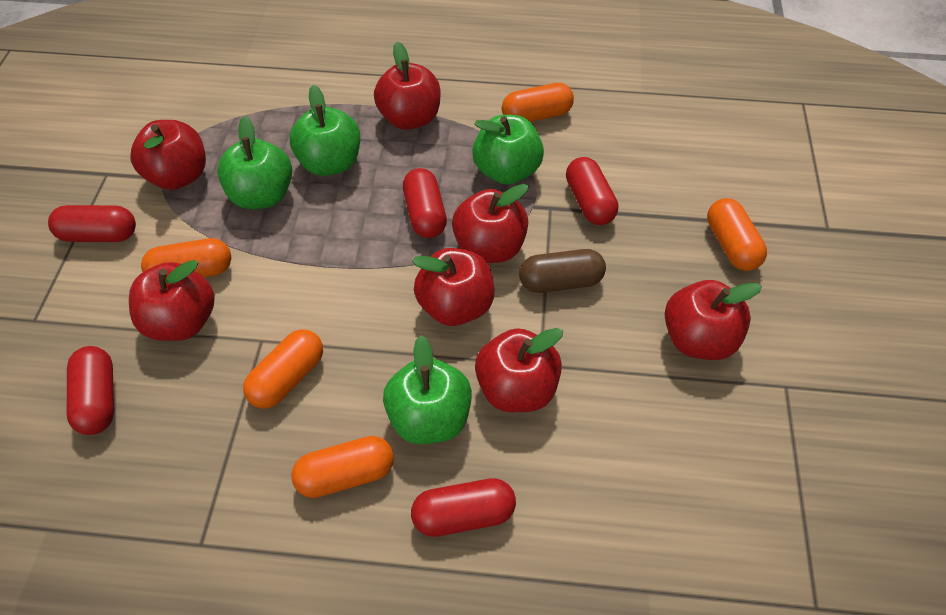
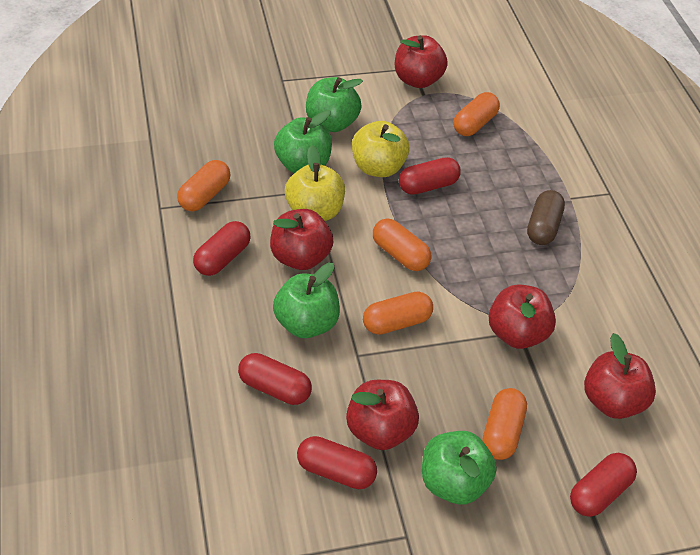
red apple: [129,260,214,341] [130,120,206,190] [374,42,441,130] [412,248,494,326] [452,184,528,263] [475,328,563,412] [665,280,762,360] = 7 -> [270,209,333,270] [346,380,419,450] [395,35,448,88] [489,284,556,349] [584,333,656,419] = 5
yellow apple: none = 0 -> [285,146,345,221] [352,121,410,177] = 2

